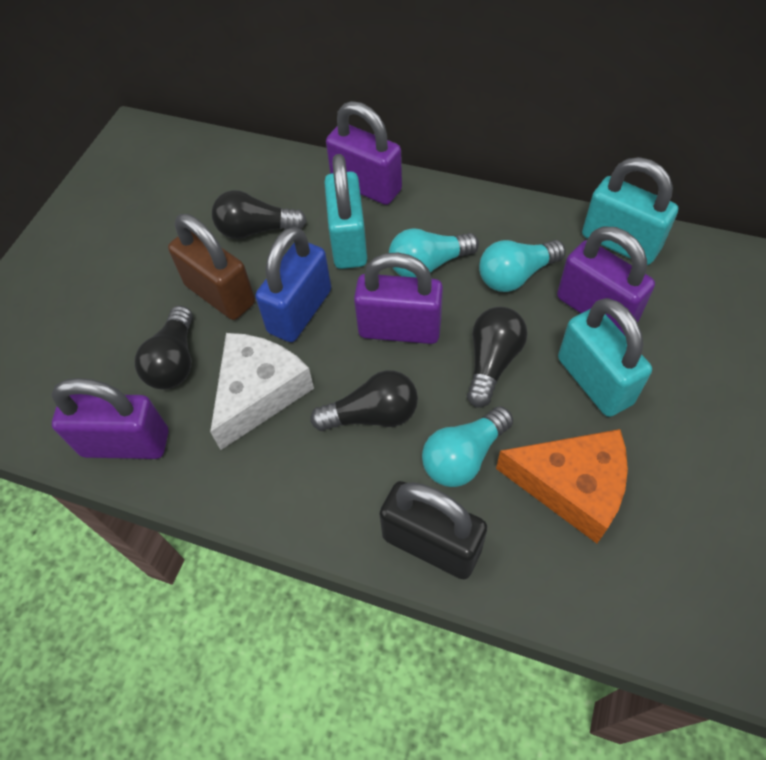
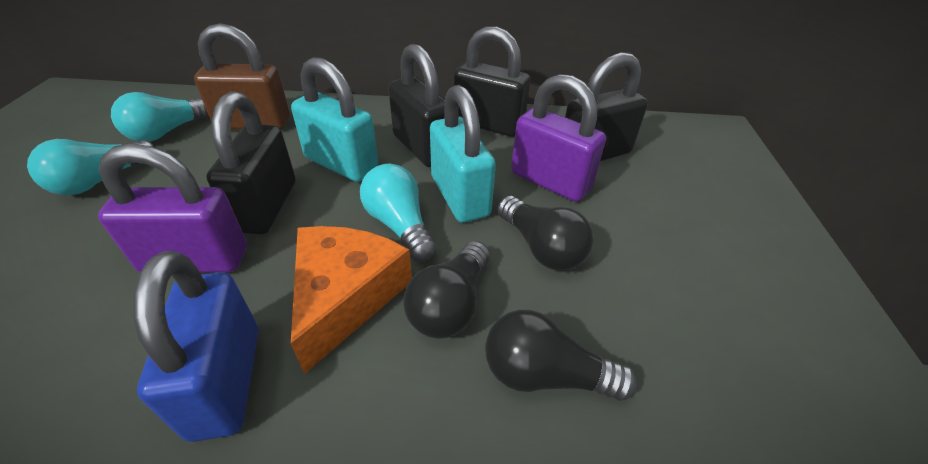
black light bulb: [135,306,193,390] [212,190,307,239] [310,370,418,431] [467,307,527,407] = 4 -> [403,241,489,339] [485,310,637,401] [497,196,594,271] = 3
black padlock: [379,481,487,579] = 1 -> [207,91,296,234] [388,44,445,167] [454,26,530,137] [565,52,648,161] = 4
purple padlock: [51,378,169,459] [326,101,402,205] [354,253,443,344] [557,226,655,335] = 4 -> [98,143,247,273] [511,74,606,202] = 2
turquoise padlock: [324,154,367,269] [558,298,652,417] [582,157,678,265] = 3 -> [291,57,379,182] [430,85,496,223] = 2
white cheese: [210,333,314,450] = 1 -> none = 0

